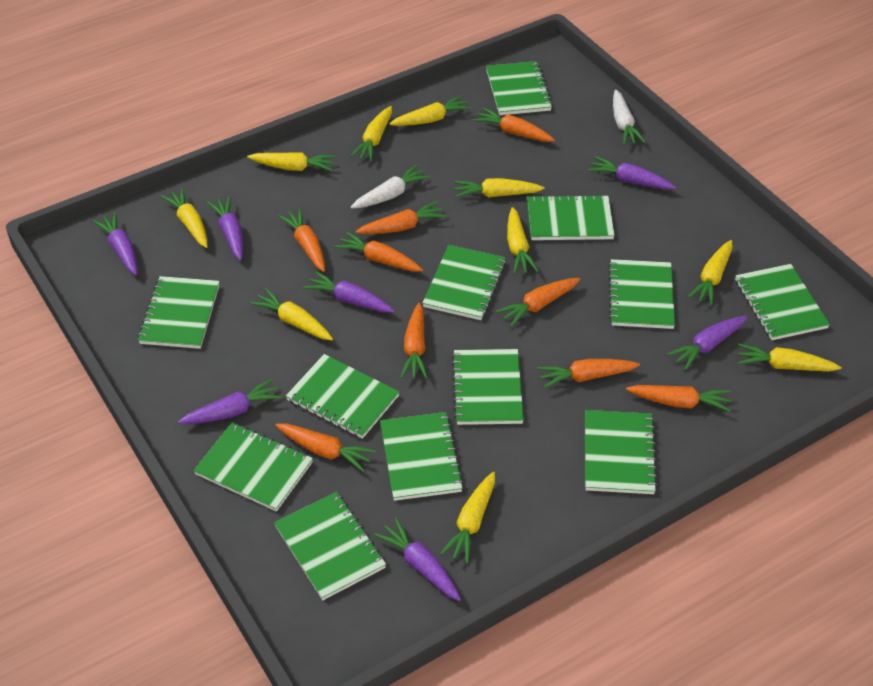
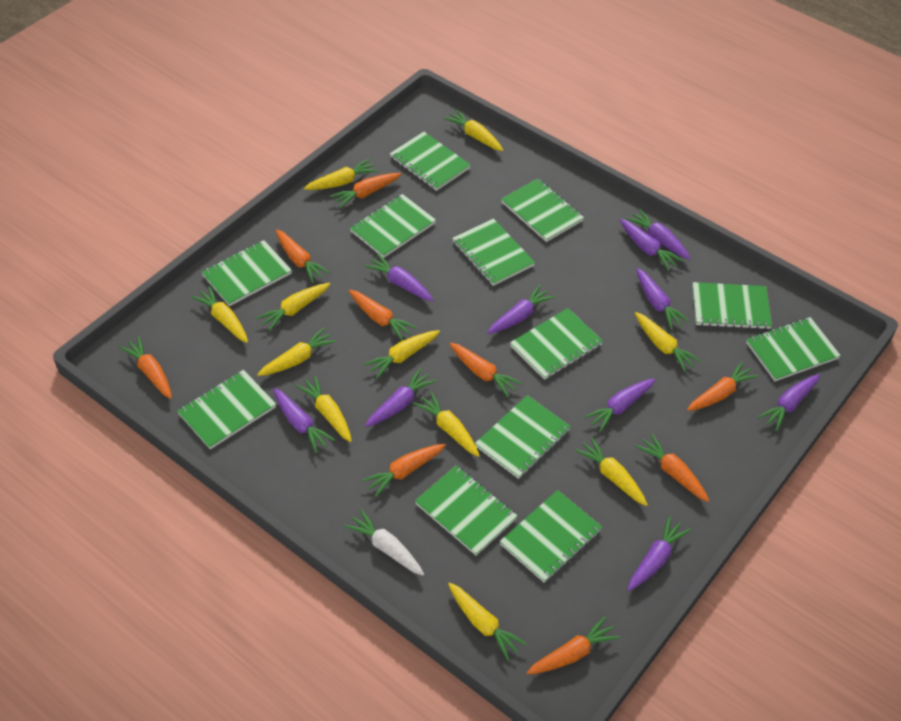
purple carrot: [93,212,137,275] [178,378,282,424] [207,196,243,261] [303,271,395,313] [374,518,461,601] [588,156,676,189] [667,316,748,370] = 7 -> [273,388,335,453] [364,254,433,301] [365,368,437,427] [487,285,555,334] [584,378,656,432] [620,219,683,271] [626,209,691,260] [628,516,691,591] [637,268,690,330] [758,374,820,431] = 10
white carrot: [351,164,431,209] [613,90,646,145] = 2 -> [344,510,424,576] = 1
yellow carrot: [161,188,208,248] [247,152,336,171] [249,288,333,340] [350,106,392,162] [389,95,472,126] [440,472,495,564] [454,178,545,198] [507,207,539,274] [688,240,733,306] [738,344,841,372] = 10 -> [191,286,248,343] [256,283,331,331] [257,327,337,376] [295,375,352,442] [304,159,378,190] [364,330,440,379] [413,392,480,457] [444,109,503,151] [448,582,527,661] [575,437,648,506] [635,312,701,372] = 11

